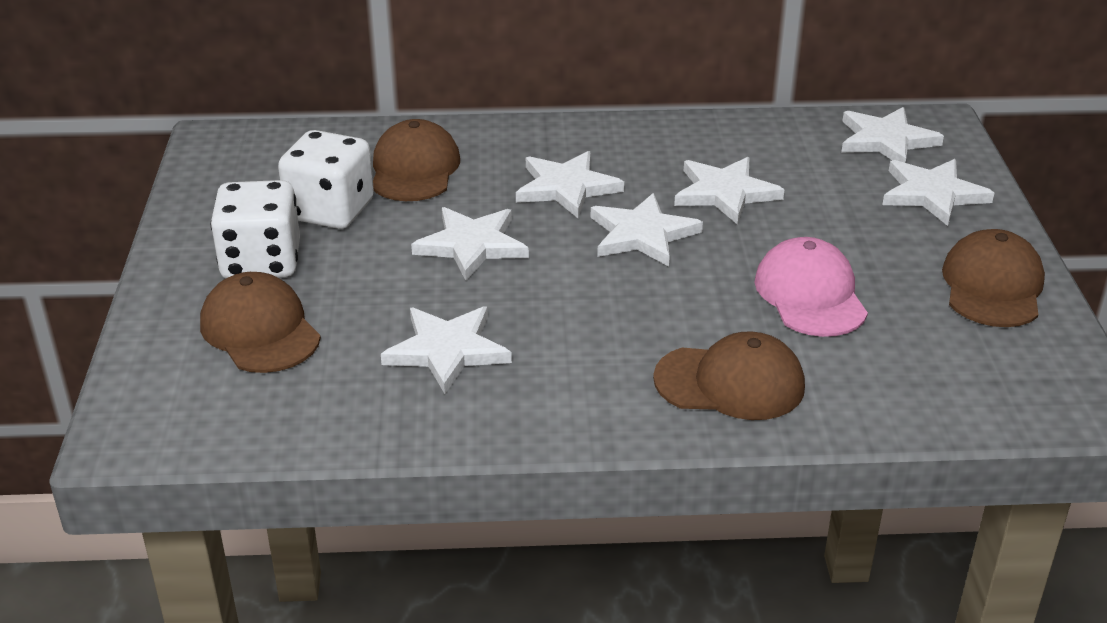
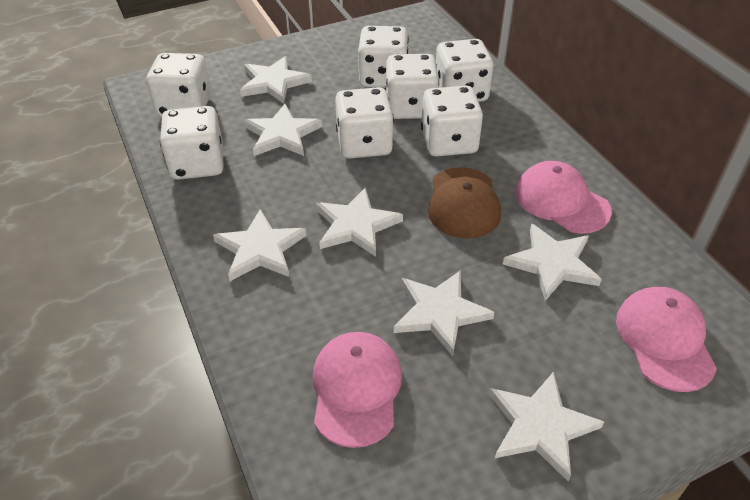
brown cap: [200,272,321,373] [373,119,460,201] [653,332,805,420] [942,229,1045,327] = 4 -> [428,167,501,239] = 1
pink cap: [754,237,868,337] = 1 -> [313,332,402,448] [515,161,612,234] [616,287,717,392] = 3
white dice: [211,180,300,279] [278,130,374,229] = 2 -> [147,53,211,117] [160,106,223,180] [335,87,394,159] [358,26,409,88] [385,54,439,119] [421,86,483,157] [436,39,493,102] = 7

